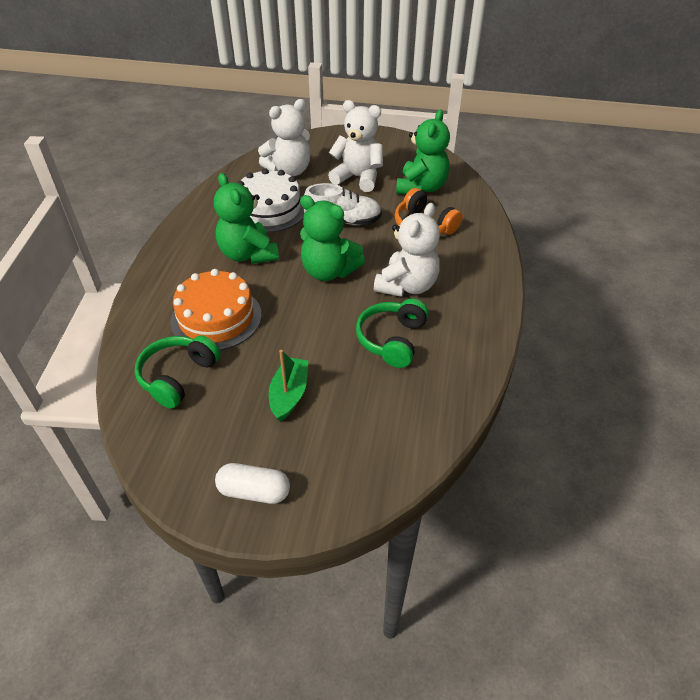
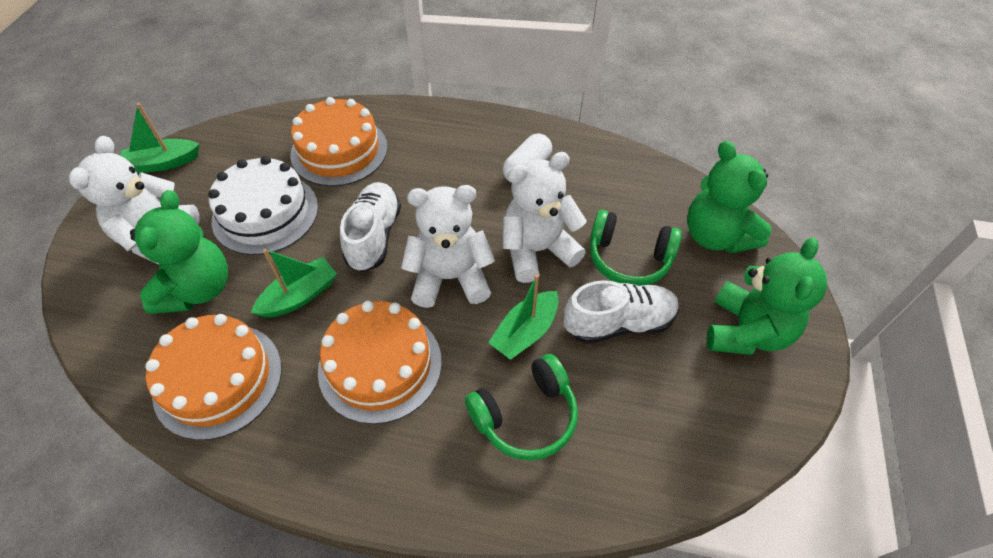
green boat: [269,350,309,422] = 1 -> [121,103,199,173] [251,249,337,318] [488,274,559,360] = 3
orange cake: [171,269,262,350] = 1 -> [145,314,282,440] [290,97,388,186] [318,301,442,424] = 3
orange headphones: [395,188,462,235] = 1 -> none = 0
white shoe: [303,183,382,225] = 1 -> [340,182,401,272] [563,280,679,344] = 2

